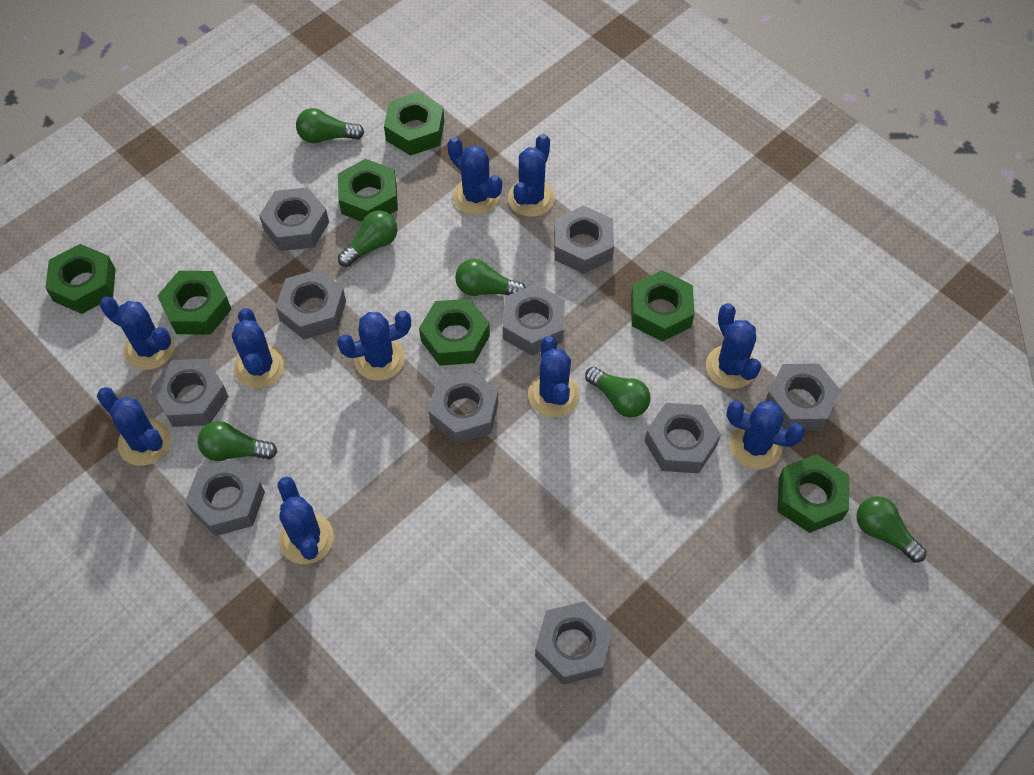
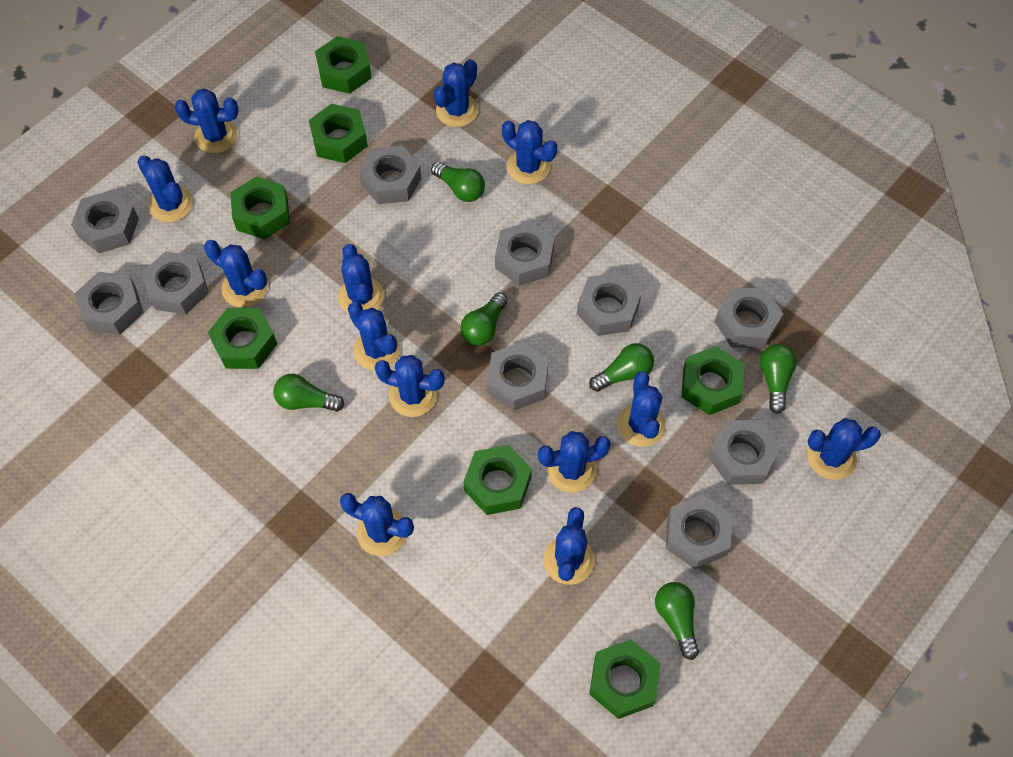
blue cactus: [97,387,171,466] [100,296,175,370] [232,308,285,389] [278,477,334,564] [337,311,411,381] [447,137,502,215] [508,134,555,217] [528,336,580,417] [706,303,761,389] [726,401,805,469] = 10 -> [137,155,193,222] [175,88,239,153] [204,240,268,308] [338,244,384,314] [340,493,414,556] [348,302,401,371] [375,355,445,417] [433,59,478,127] [502,120,557,184] [538,431,611,493] [543,507,595,585] [617,371,666,447] [807,418,881,480] = 13

